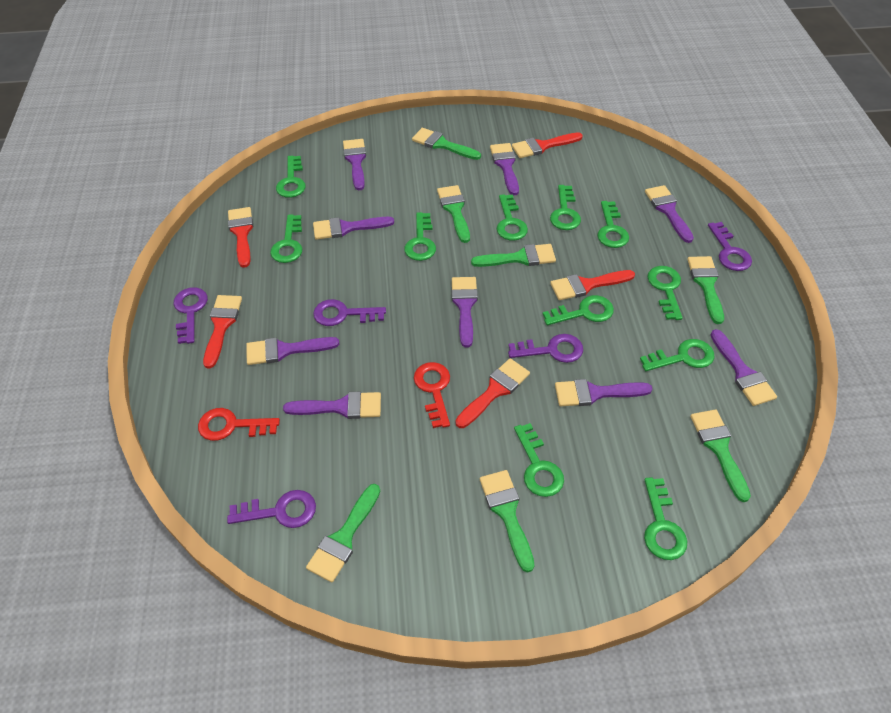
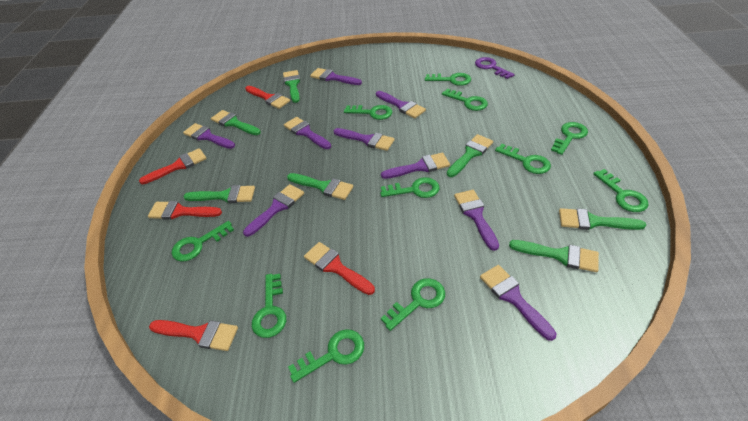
purple key: [174,287,208,344] [227,490,316,528] [313,299,386,326] [508,334,583,363] [708,222,752,271] = 5 -> [475,57,515,79] = 1
red key: [198,408,280,441] [414,362,450,428] = 2 -> none = 0

